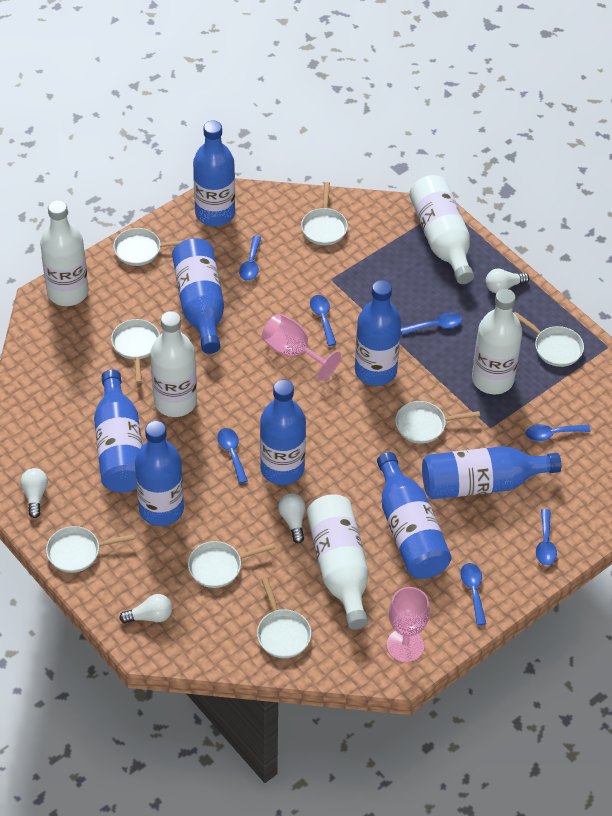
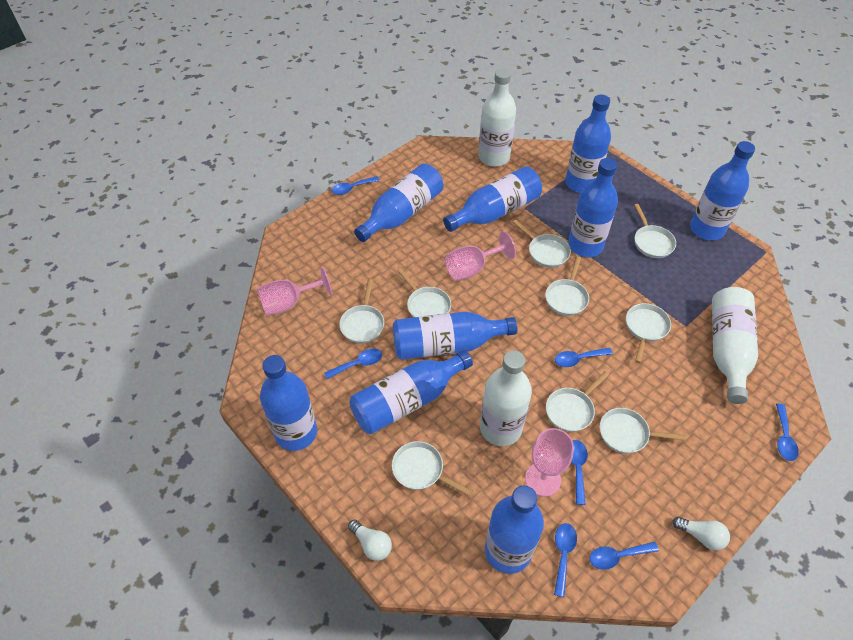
blue bottle: [94,369,143,492] [135,421,184,526] [172,238,224,354] [193,120,235,226] [260,380,306,485] [355,280,401,386] [377,452,452,579] [422,446,561,499] = 8 -> [260,355,317,451] [349,350,473,434] [354,163,443,242] [393,312,517,360] [443,166,542,232] [485,486,544,574] [565,95,611,193] [568,158,618,257] [690,141,755,240] = 9
pink goblet: [262,313,341,381] [386,587,430,663] = 2 -> [257,266,332,316] [445,231,516,281] [525,428,574,496] = 3
white bottle: [40,200,88,306] [150,311,197,417] [307,494,369,629] [409,175,474,284] [472,289,522,394] = 5 -> [478,68,516,167] [480,350,532,446] [712,287,758,404] = 3
white light bulb: [21,468,48,518] [119,594,172,624] [278,493,305,543] [486,268,529,293] = 4 -> [348,519,392,561] [673,517,730,551] = 2
white pan: [46,526,135,573] [111,319,160,383] [113,228,184,266] [188,541,276,588] [257,577,311,658] [301,182,348,245] [395,401,480,444] [514,312,584,367] = 8 -> [339,279,384,343] [392,441,472,496] [397,268,451,318] [513,220,571,268] [545,256,589,316] [546,371,609,432] [600,408,686,454] [626,303,671,363] [634,204,676,258] = 9

